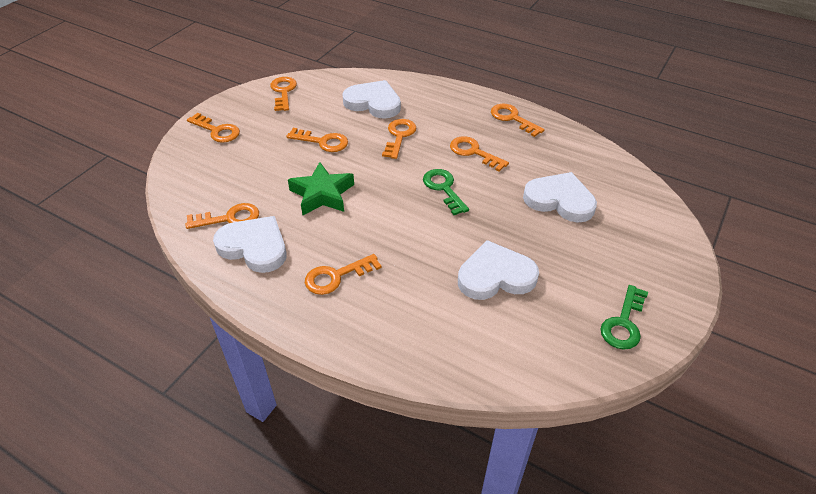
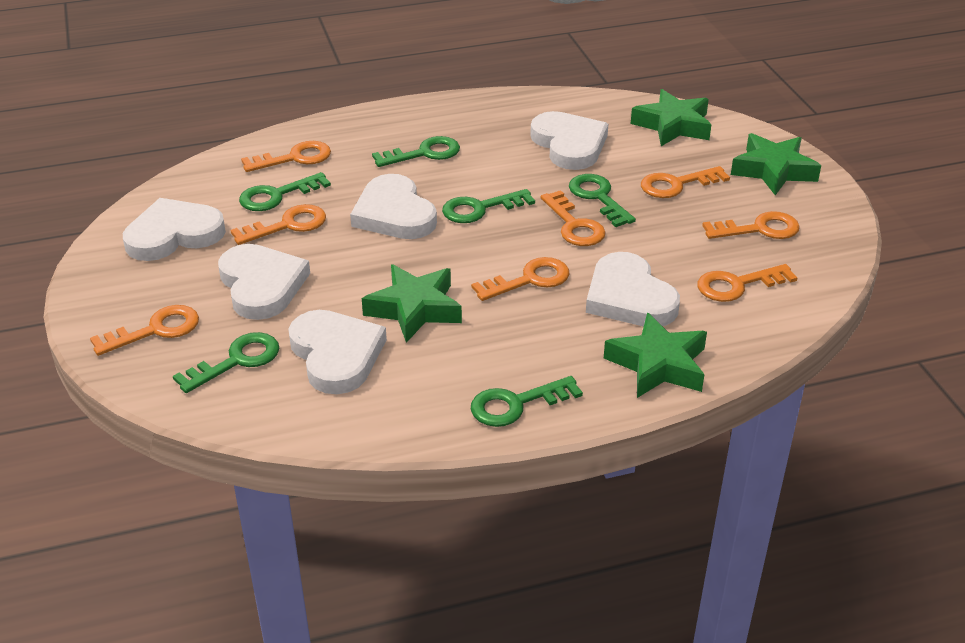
green key: [423,169,469,215] [601,285,648,350] = 2 -> [173,332,279,393] [239,172,331,211] [372,136,460,167] [442,189,535,223] [471,376,583,427] [569,174,636,227] = 6
green star: [288,162,354,215] = 1 -> [362,264,462,343] [604,313,707,398] [631,89,711,146] [731,133,821,195] = 4
white heart: [213,216,286,273] [342,80,401,119] [458,240,539,300] [523,172,597,222] = 4 -> [123,198,226,261] [218,244,310,320] [288,310,387,394] [350,174,437,239] [530,111,608,170] [586,252,680,327] = 6

